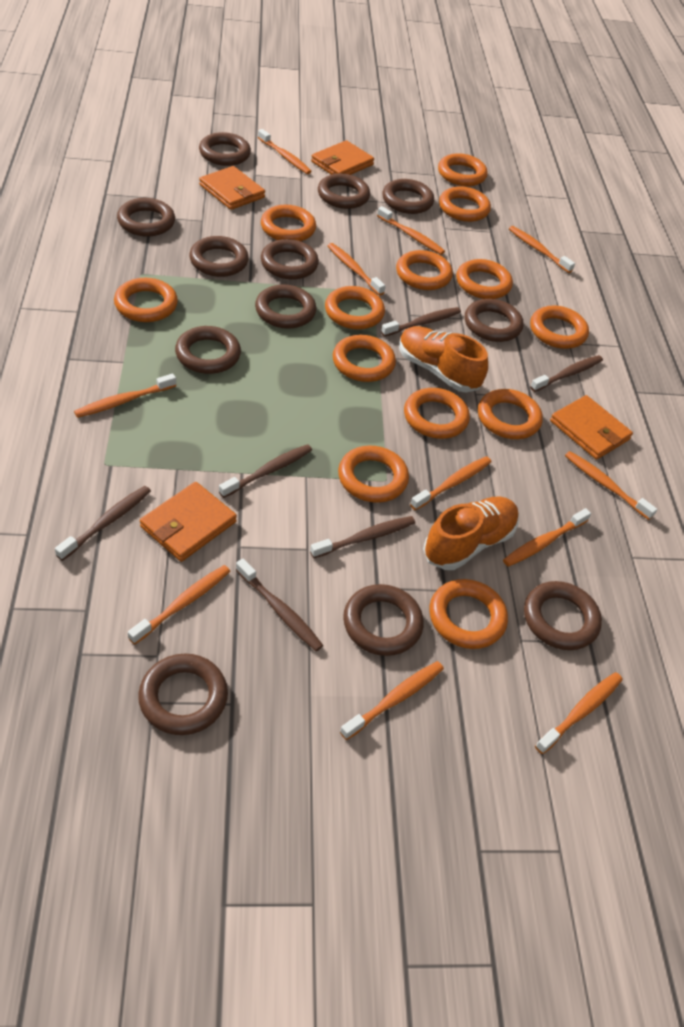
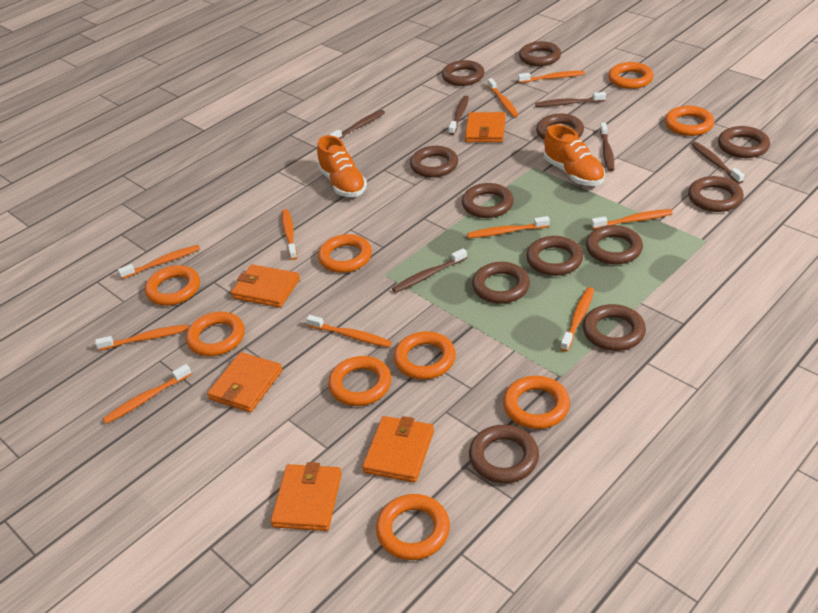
orange ring: [114,278,178,322] [261,205,316,241] [325,286,385,329] [333,335,396,382] [338,445,409,503] [396,250,453,290] [404,388,470,439] [430,579,508,649] [438,153,488,186] [439,186,491,222] [456,259,513,299] [478,389,543,439] [530,305,589,349] = 13 -> [145,265,200,306] [186,312,245,356] [318,234,372,273] [328,356,391,406] [376,494,450,560] [394,331,456,380] [503,376,570,429] [608,62,653,89] [665,106,714,136] = 9
orange toothbrush: [74,373,176,418] [128,565,230,645] [258,129,312,174] [328,243,386,296] [340,661,444,740] [377,206,445,255] [410,456,491,510] [503,508,591,567] [509,226,575,273] [535,672,623,754] [565,451,658,520] = 11 -> [95,325,188,350] [103,364,192,424] [118,245,200,279] [282,209,297,260] [306,315,391,347] [467,216,550,238] [488,78,519,117] [518,71,585,83] [560,287,594,352] [591,209,673,230] = 10
orange wallet: [140,482,237,562] [199,166,265,210] [311,140,374,175] [550,395,633,460] = 4 -> [207,352,283,412] [231,264,300,308] [271,462,342,531] [362,416,434,483] [465,112,506,142] = 5

